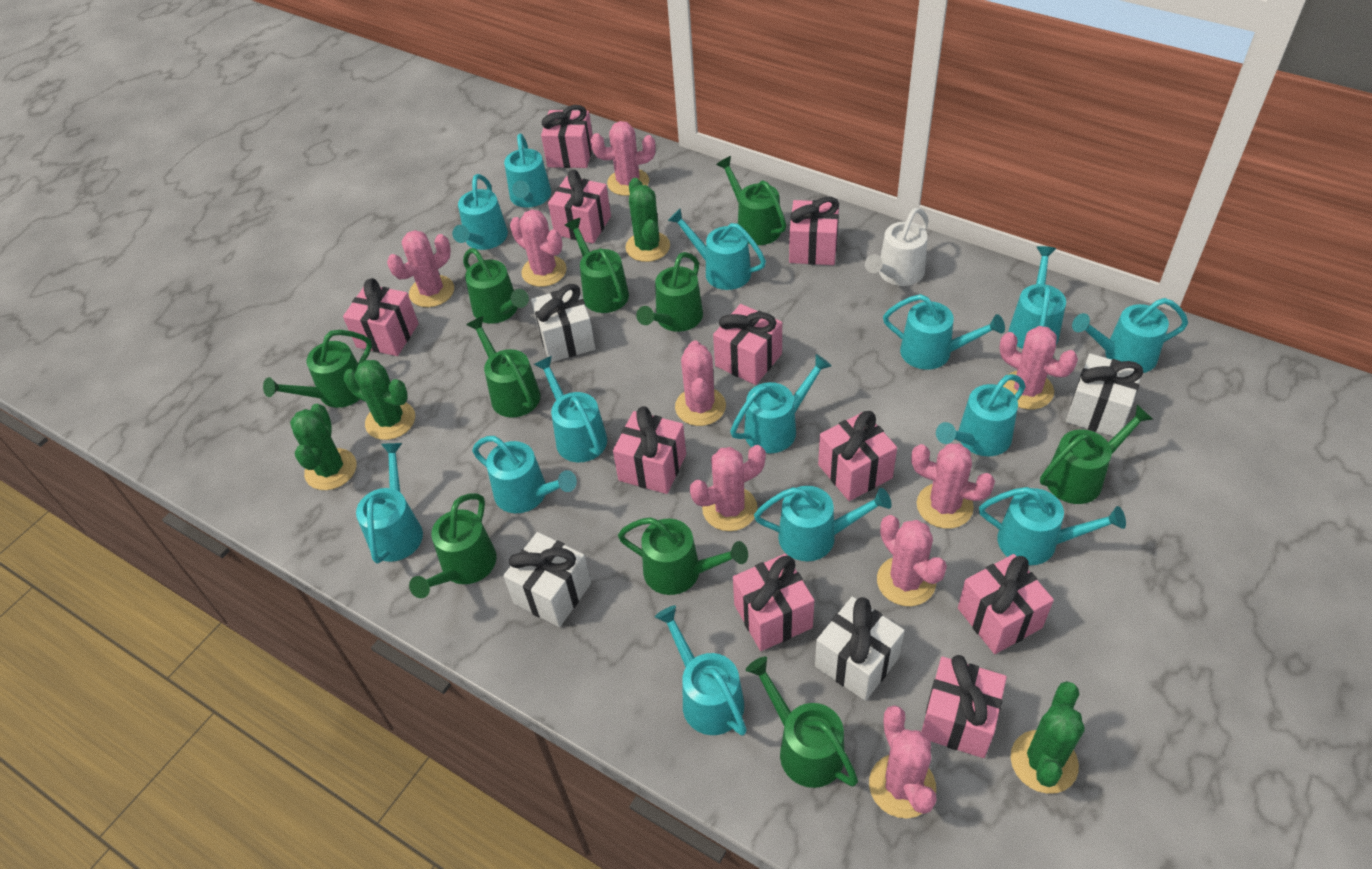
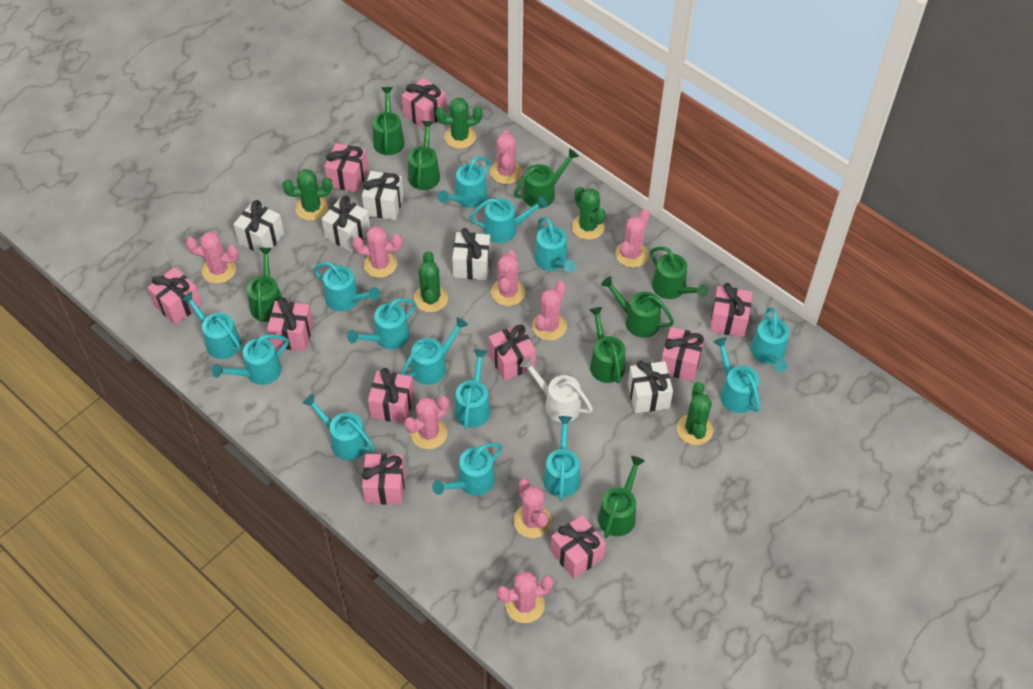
green cactus: [290,404,356,490] [343,360,415,440] [625,178,670,262] [1011,681,1085,794] = 4 -> [282,169,333,221] [414,251,448,312] [436,98,482,149] [572,187,606,240] [677,382,713,445] = 5
green watering can: [263,330,372,408] [409,493,497,598] [463,248,529,323] [466,316,540,418] [564,218,629,313] [618,517,748,595] [636,252,703,332] [716,156,786,245] [746,656,858,788] [1040,405,1154,504] = 10 -> [247,248,282,322] [373,87,405,155] [408,121,440,190] [514,148,579,208] [589,307,625,383] [598,456,645,538] [601,276,674,338] [650,247,708,299] = 8
white gift: [503,532,591,627] [531,284,596,362] [815,596,905,701] [1066,354,1144,437] = 4 -> [233,200,284,255] [322,196,370,252] [362,171,404,220] [452,228,491,280] [628,360,673,413] = 5

